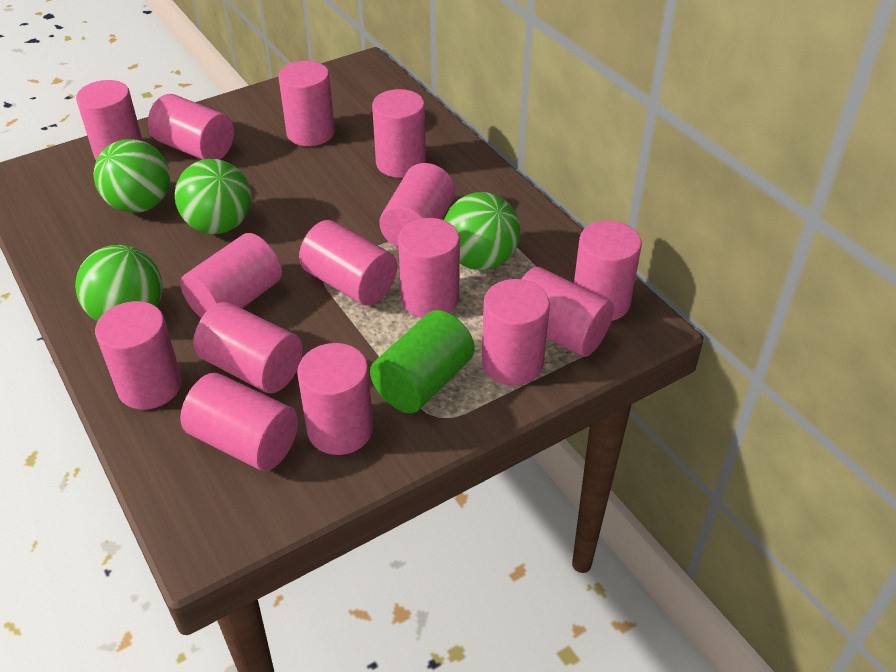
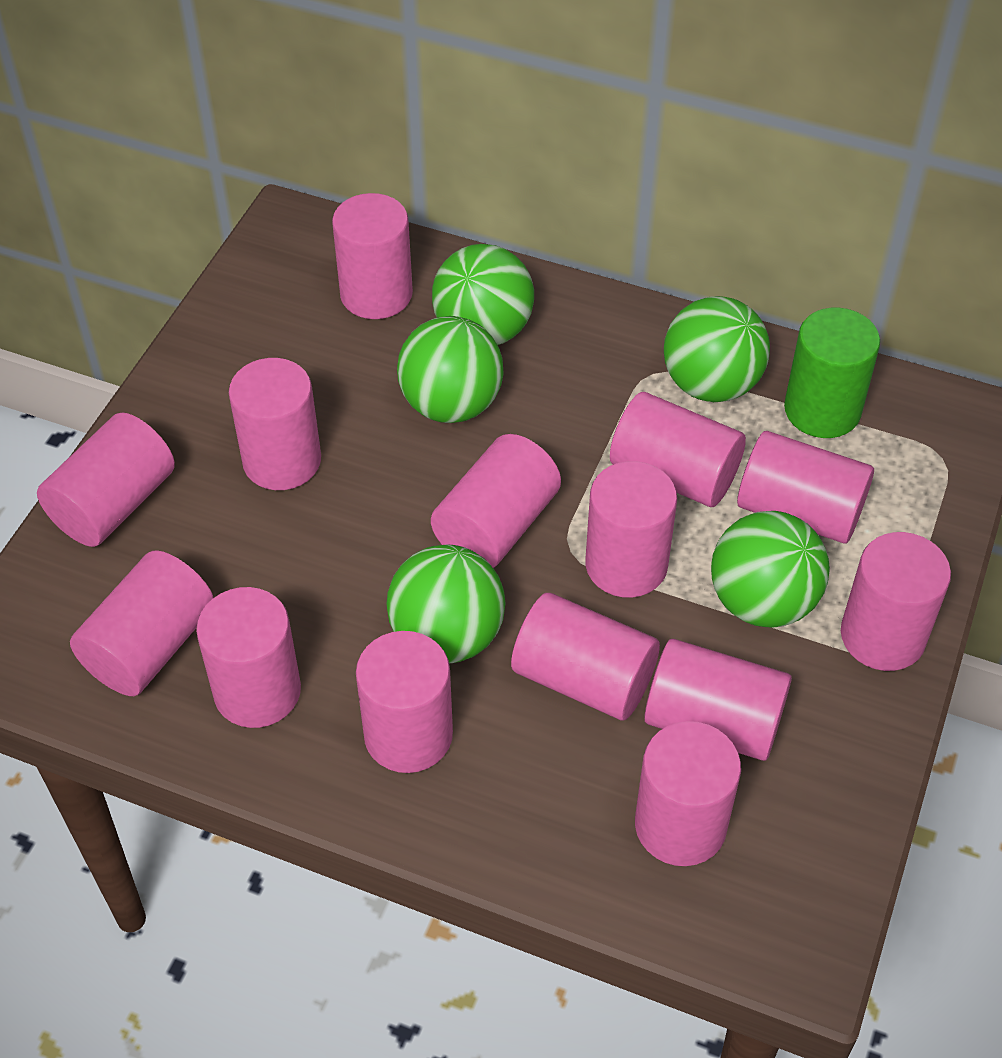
green ball: [75,245,162,321] [93,139,170,213] [175,159,252,234] [444,192,520,270] = 4 -> [386,545,506,663] [397,316,504,423] [432,244,534,345] [664,296,770,402] [711,511,830,628] = 5
pink cylinder: [76,80,143,160] [95,301,182,410] [148,94,234,160] [180,233,282,318] [180,373,298,471] [193,302,303,393] [278,61,335,146] [297,343,373,455] [299,220,397,306] [372,89,426,178] [379,163,455,248] [398,218,460,318] [482,279,550,385] [522,267,614,357] [574,221,642,321] = 15 -> [37,413,175,547] [70,550,214,696] [196,587,301,728] [229,358,321,490] [332,193,413,319] [356,631,453,773] [431,434,561,568] [511,593,660,721] [586,461,677,598] [610,392,746,507] [635,721,741,866] [645,639,792,761] [737,431,874,543] [841,532,951,671] = 14

